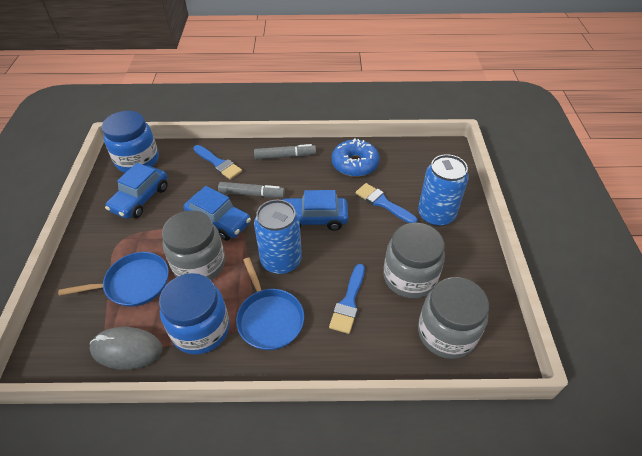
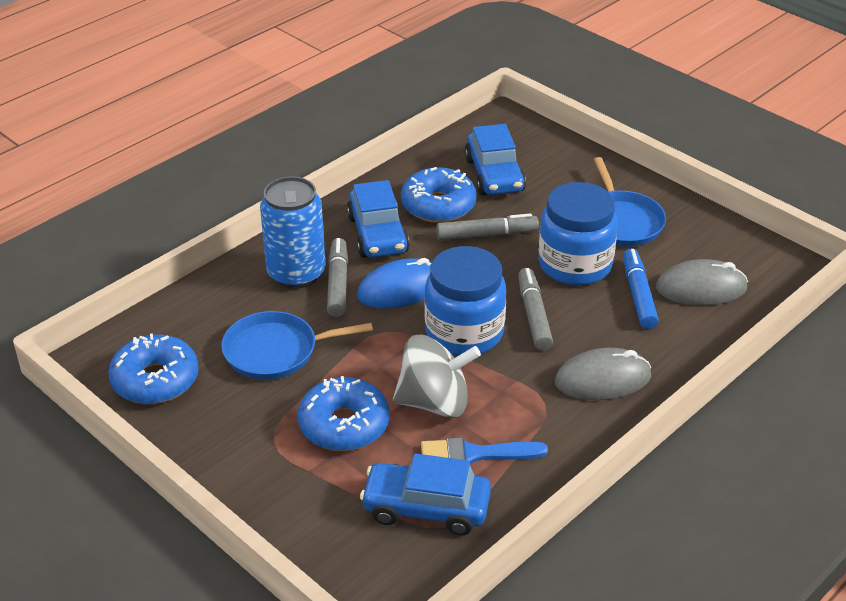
blue brush: [193,145,242,180] [329,264,365,334] [356,183,418,223] = 3 -> [421,437,548,464] = 1
blue can: [254,200,302,275] [418,154,469,227] = 2 -> [260,176,325,289] = 1
blue donut: [332,138,380,177] = 1 -> [108,333,199,404] [298,376,390,451] [401,167,477,223] = 3
blue marker: none = 0 -> [623,249,659,329] = 1
blue mouse: none = 0 -> [357,258,432,308] = 1
grey jar: [162,210,225,280] [383,223,445,298] [418,277,489,359] = 3 -> none = 0
grey marker: [218,182,285,197] [254,144,316,159] = 2 -> [327,238,348,317] [436,213,539,240] [518,268,553,351] = 3
grey mouse: [89,327,163,370] = 1 -> [555,348,652,400] [656,259,748,305] = 2
grey spinning top: none = 0 -> [393,335,481,418] = 1

